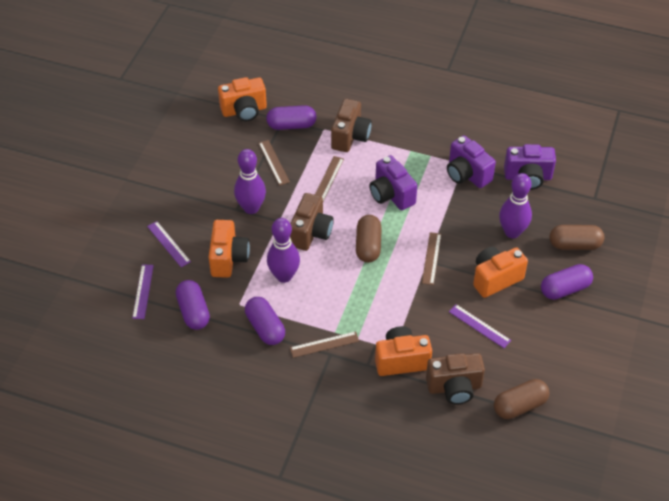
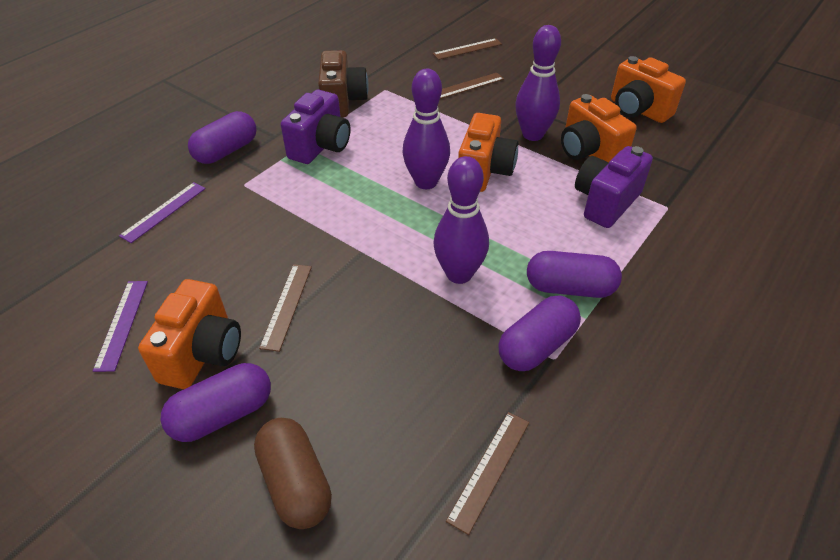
brown camera: [290,193,334,251] [331,99,372,152] [426,353,485,405] = 3 -> [318,50,369,117] = 1
brown capsule: [356,215,382,263] [494,379,550,419] [550,225,604,250] = 3 -> [254,418,332,529] = 1
purple camera: [369,155,417,210] [447,135,496,188] [504,144,556,190] = 3 -> [281,90,351,164] [575,146,653,228] = 2
purple ruler: [132,264,154,319] [147,221,191,267] [449,304,511,348] = 3 -> [93,281,148,372] [119,182,206,243] = 2

